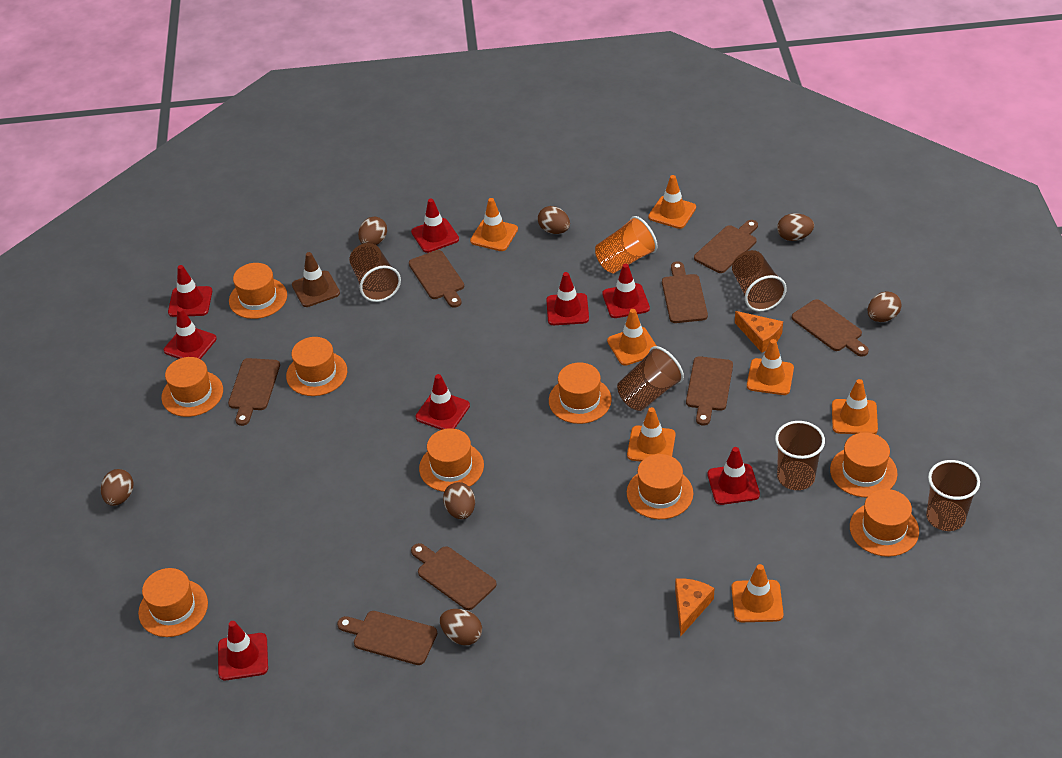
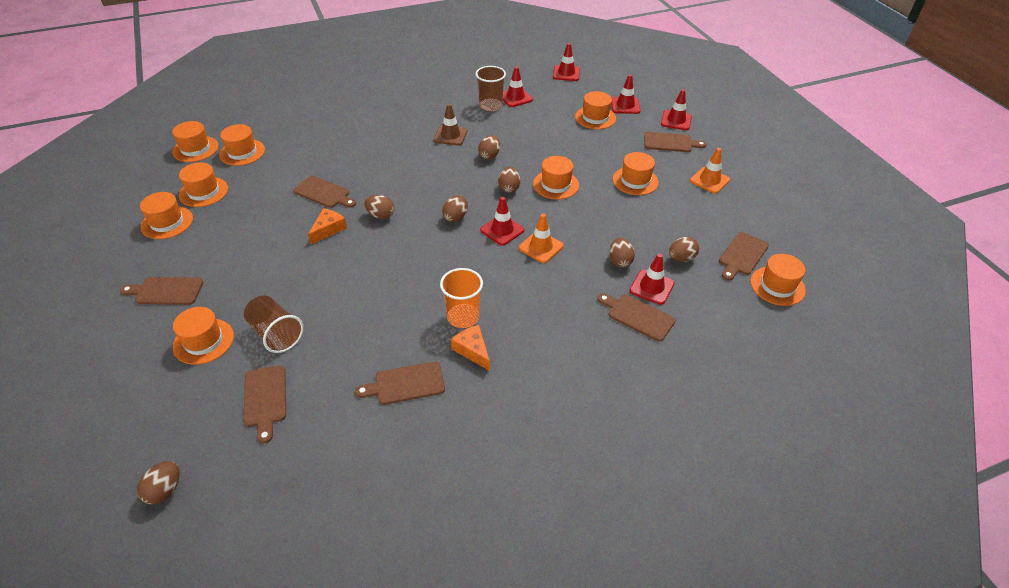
brown cup: [349,243,401,302] [617,346,684,411] [732,250,787,311] [775,421,825,490] [926,460,980,531] = 5 -> [244,296,304,353] [476,66,506,111] = 2
brown cutting board: [228,358,280,426] [337,611,437,665] [409,250,464,308] [411,543,497,610] [662,261,708,323] [686,356,733,425] [694,220,758,273] [792,299,869,357] = 8 -> [120,277,203,305] [244,365,286,443] [294,176,356,208] [355,362,445,405] [597,293,676,341] [644,132,706,152] [719,232,769,281] = 7
orange traffic cone: [470,198,518,251] [607,309,657,366] [627,407,676,462] [648,175,696,229] [731,564,784,622] [747,339,794,395] [832,379,878,434] = 7 -> [519,214,564,263] [690,148,730,193] = 2
red traffic cone: [164,308,217,359] [168,265,212,317] [218,621,268,680] [411,199,459,253] [416,374,470,430] [546,272,589,325] [602,263,650,318] [708,447,760,505] = 8 -> [480,197,525,246] [503,67,533,107] [553,43,580,81] [611,75,641,114] [629,254,674,305] [661,89,692,130] = 6

